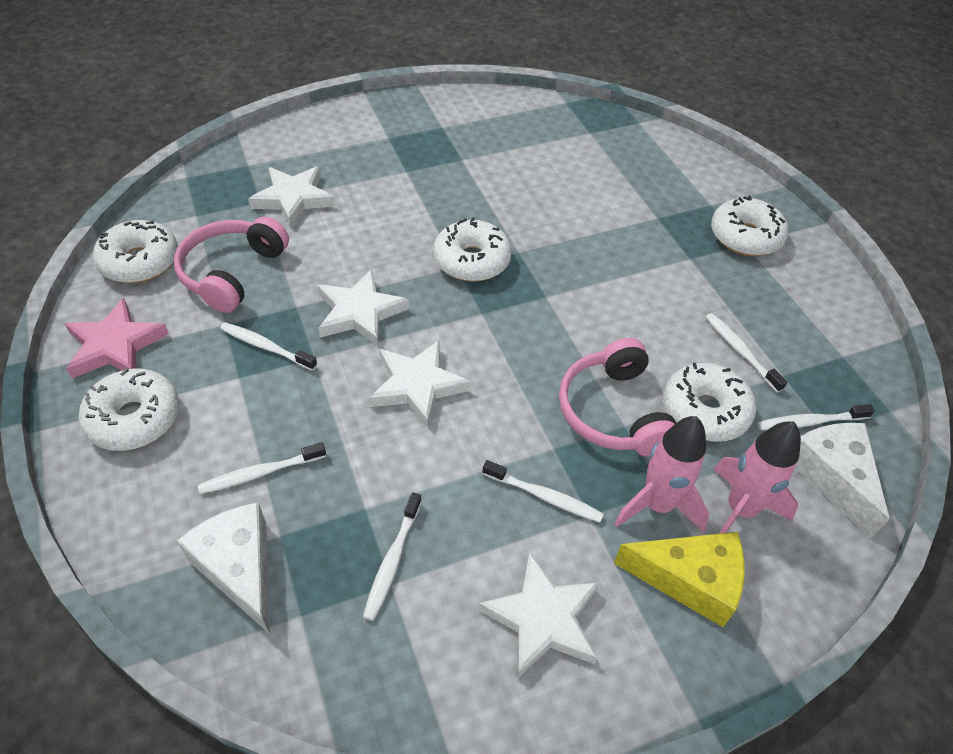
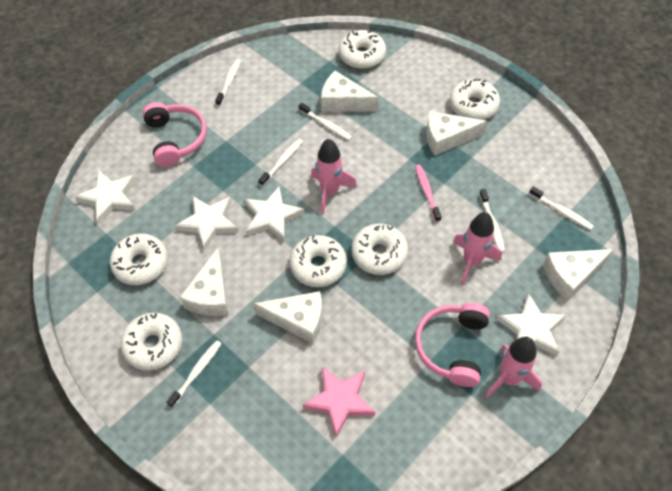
pink rocket: [614,416,710,532] [713,421,801,534] = 2 -> [311,138,357,214] [453,212,502,285] [485,336,542,399] = 3
pink toothbrush: none = 0 -> [415,165,442,222] = 1
white cheese: [177,502,270,634] [795,423,890,539] = 2 -> [180,247,229,316] [253,291,322,344] [321,71,378,112] [426,111,487,156] [543,249,614,301] = 5
white donut: [79,368,179,451] [93,220,178,283] [433,217,512,282] [663,363,756,442] [711,196,788,256] = 5 -> [110,233,168,285] [121,313,182,371] [290,235,347,287] [339,30,386,69] [351,224,408,275] [449,79,500,120] = 6
yellow cheese: [614,532,745,627] = 1 -> none = 0

